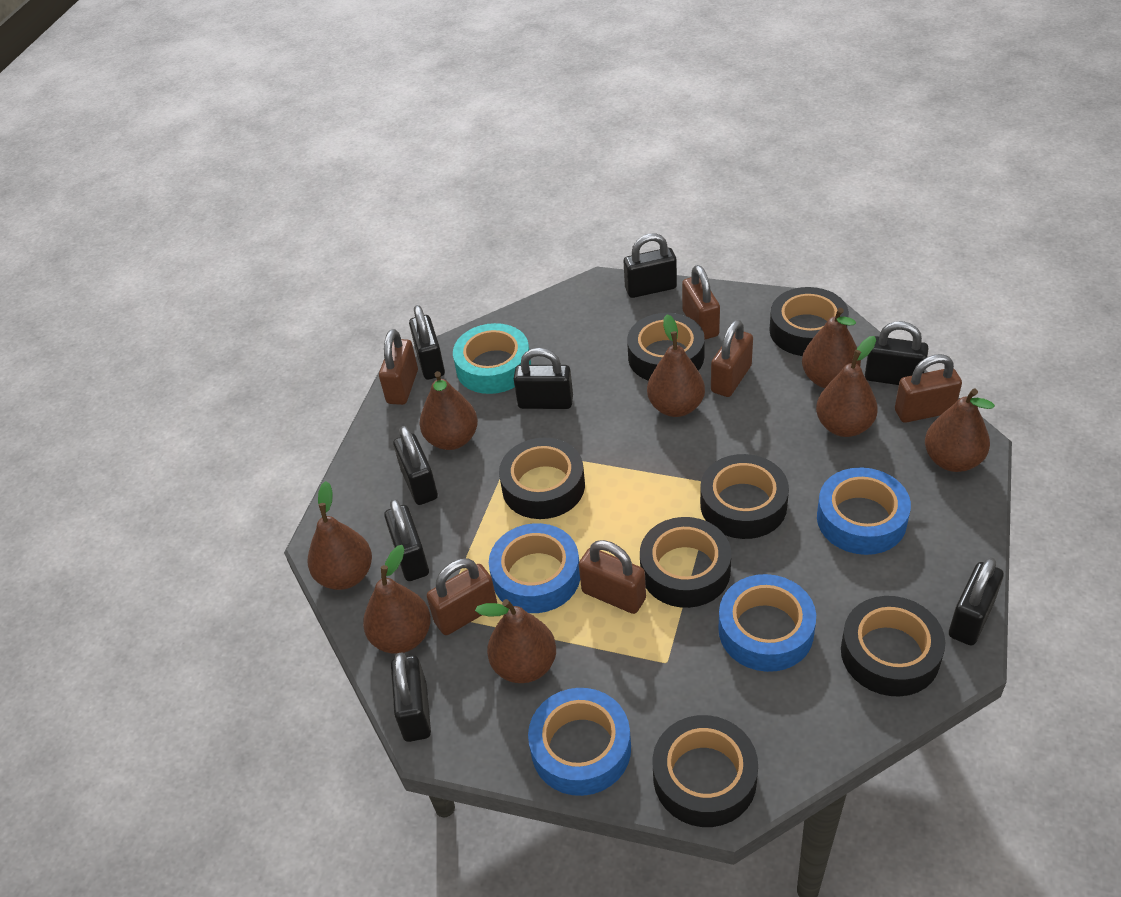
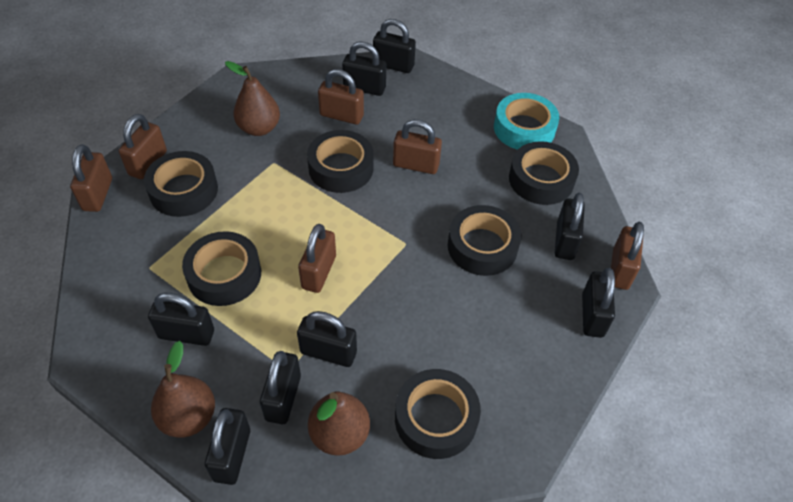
black tape: [499,438,585,519] [627,313,705,381] [640,517,731,608] [653,715,758,827] [700,454,789,539] [769,287,849,356] [841,596,946,697] = 7 -> [144,151,218,217] [182,231,261,306] [307,130,374,193] [395,369,481,459] [448,205,521,276] [509,141,579,205] = 6
blue tape: [489,523,580,613] [528,688,631,796] [719,574,816,672] [817,467,911,555] = 4 -> none = 0
brown pear: [308,481,372,590] [363,545,431,654] [419,371,478,450] [475,599,556,683] [647,314,705,417] [802,308,861,388] [816,336,878,437] [925,389,995,472] = 8 -> [151,341,215,438] [225,61,280,136] [308,391,370,456] = 3

